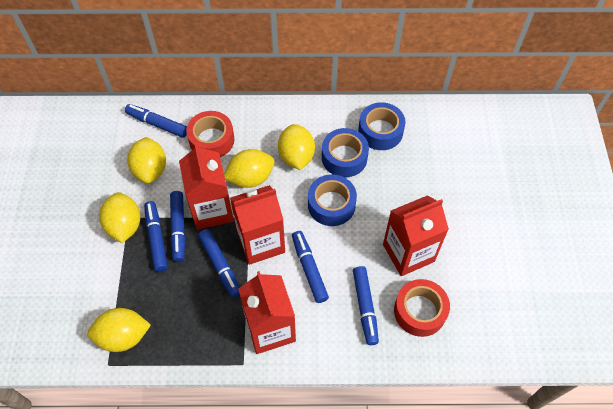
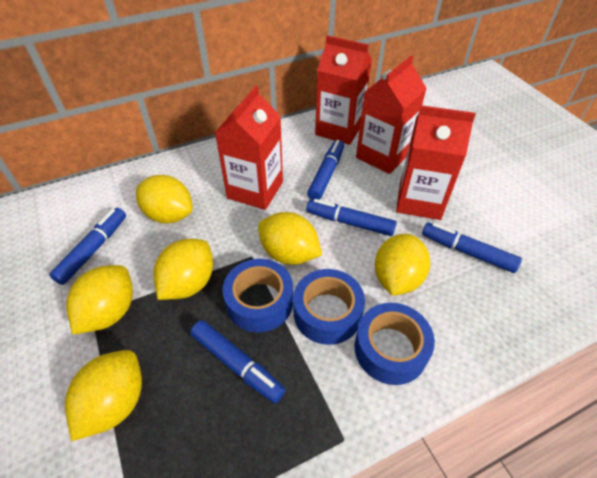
blue marker: [125,104,187,138] [144,201,168,272] [170,191,185,262] [198,229,240,298] [292,231,329,303] [353,266,379,345] = 6 -> [49,208,126,285] [190,320,285,403] [306,199,397,236] [307,140,344,200] [422,222,522,273] = 5
red tape: [186,111,234,157] [394,279,450,337] = 2 -> none = 0
yellow lemon: [87,308,151,352] [99,192,140,243] [127,137,166,184] [224,149,275,188] [278,124,315,170] = 5 -> [65,350,142,441] [66,265,133,335] [136,175,193,223] [153,239,213,300] [258,212,322,265] [375,234,430,296] = 6

